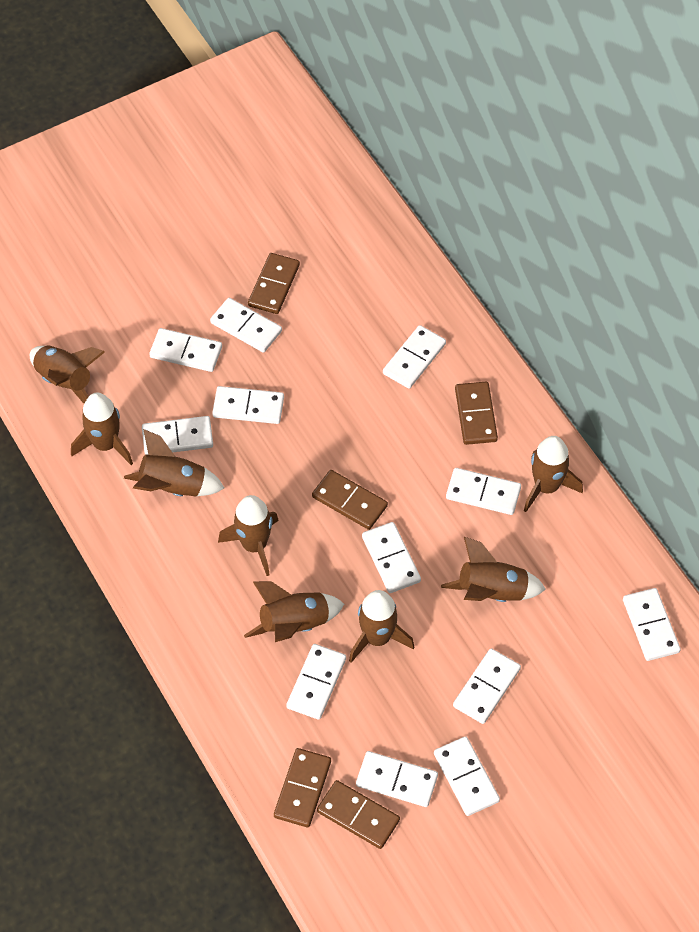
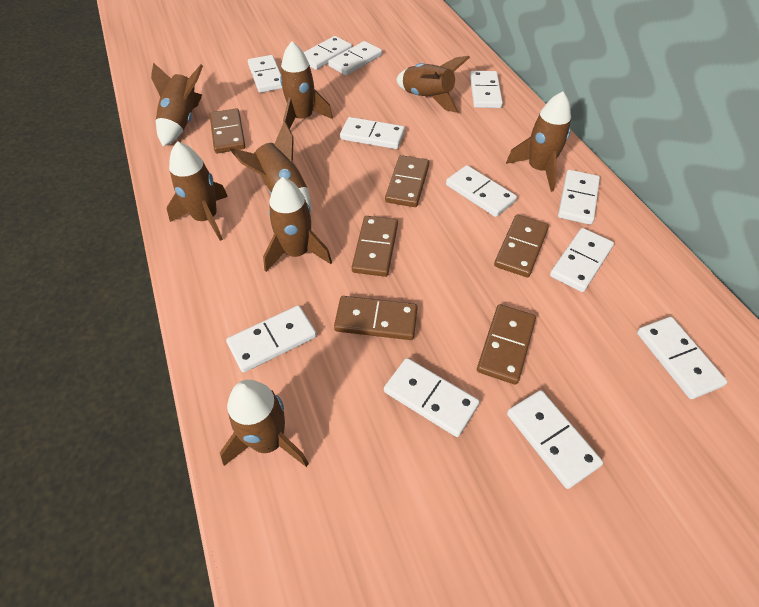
brown domino: [248,253,300,314] [274,748,331,827] [312,470,388,530] [317,780,400,849] [455,382,498,445] = 5 -> [210,108,246,153] [334,296,418,340] [352,216,398,277] [385,155,430,207] [477,304,536,385] [494,215,549,278] = 6

